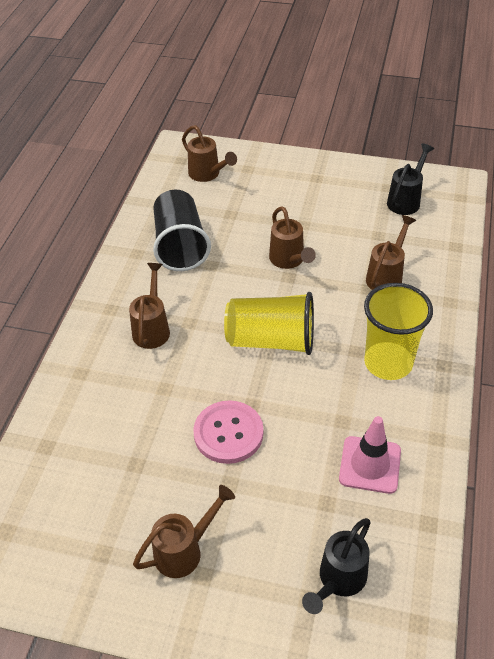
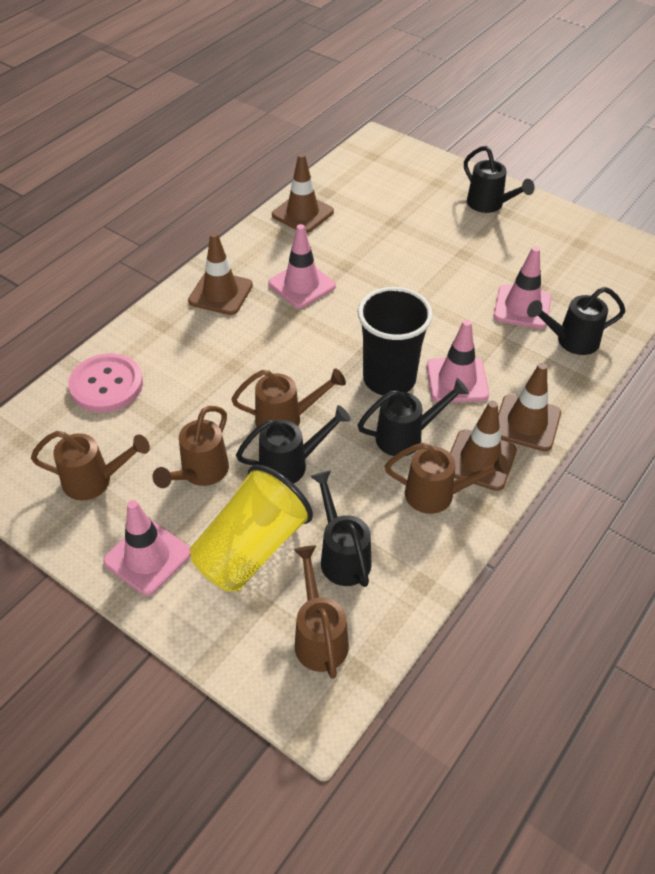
black watering can: [302,518,371,614] [387,143,434,215] = 2 -> [236,405,351,484] [310,470,372,587] [358,378,469,456] [464,146,535,213] [527,287,625,355] = 5
brown traffic cone: none = 0 -> [188,232,253,315] [272,153,334,233] [450,401,517,491] [498,363,561,451] = 4
pink traffic cone: [339,416,401,494] = 1 -> [103,500,191,596] [268,224,336,308] [427,320,489,402] [493,246,551,329] = 4
yellow cup: [224,292,314,355] [364,283,433,380] = 2 -> [190,465,313,592] = 1

